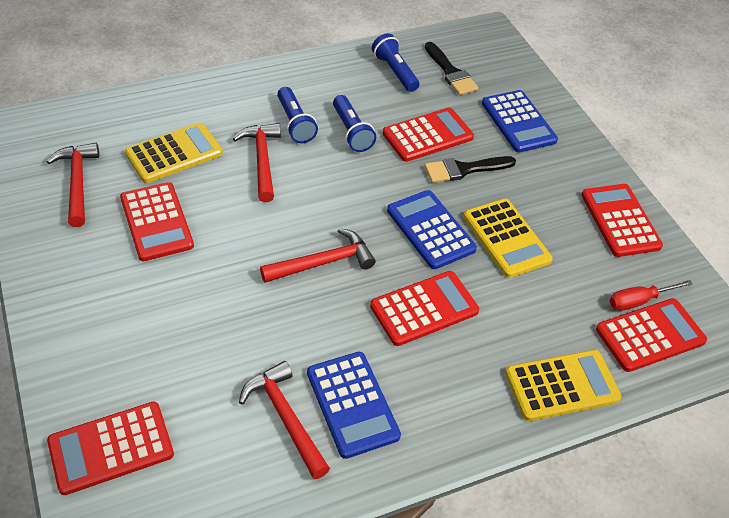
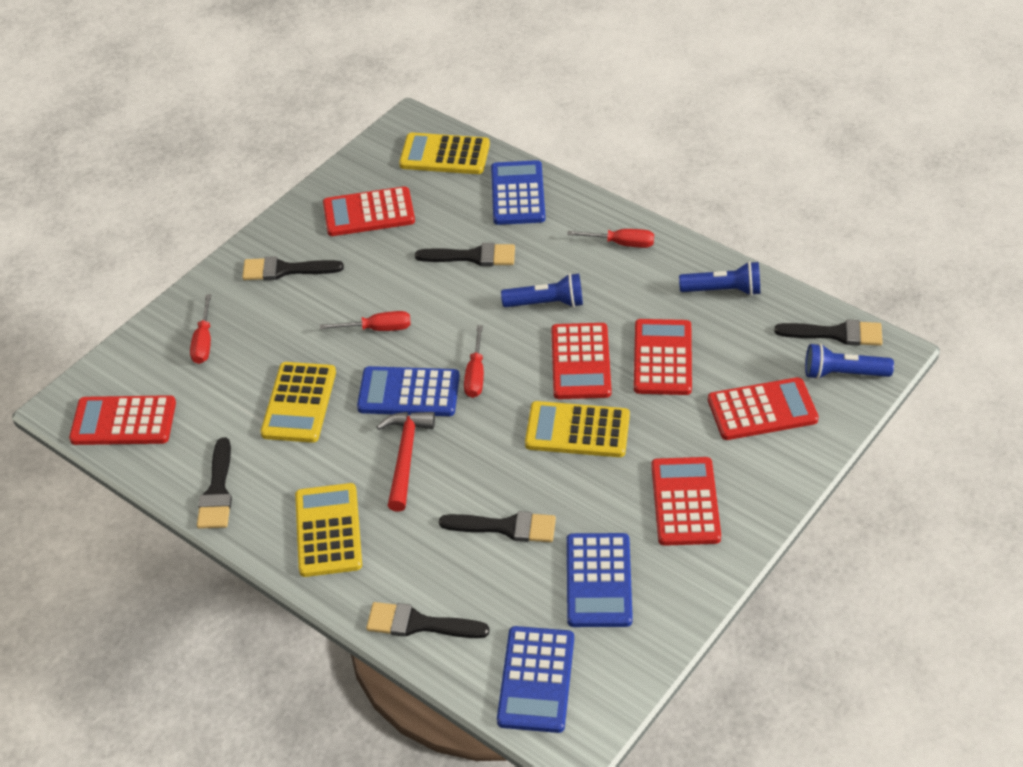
black brush: [424,156,516,183] [425,42,478,95] = 2 -> [197,437,232,529] [242,256,344,280] [366,602,490,638] [415,243,515,266] [439,511,556,542] [774,320,883,346] = 6
blue calculator: [307,352,401,459] [387,190,477,269] [482,90,558,153] = 3 -> [357,366,460,416] [491,160,545,225] [497,626,574,733] [567,533,633,627] = 4
red hammer: [46,143,99,227] [233,123,281,202] [239,361,330,479] [260,228,376,283] = 4 -> [376,412,435,512] = 1
red screwdriver: [610,280,693,311] = 1 -> [190,294,211,364] [320,311,411,331] [464,325,484,398] [567,229,654,248] = 4
yellow calculator: [125,122,223,183] [463,198,553,278] [505,350,622,421] = 3 -> [261,362,336,443] [295,483,362,577] [399,133,490,174] [525,401,630,457] = 4

